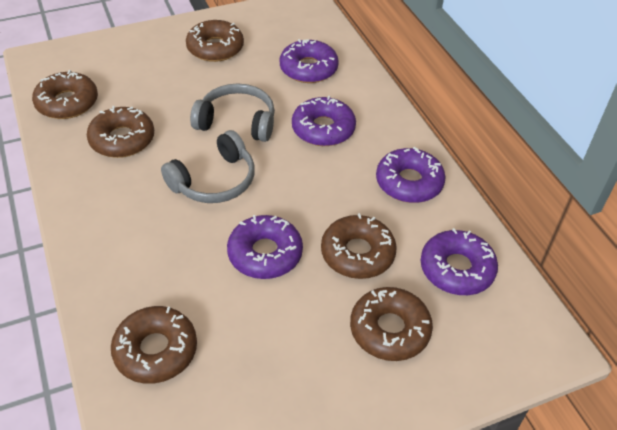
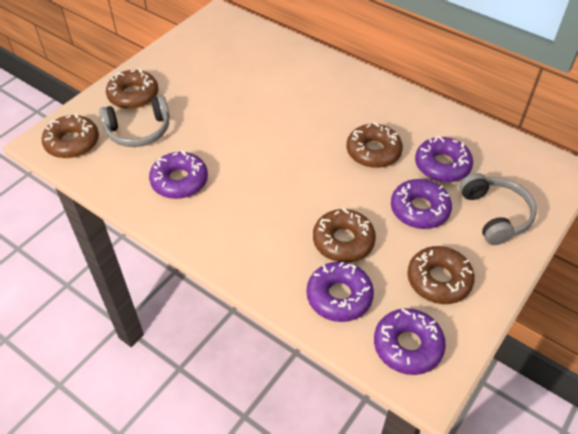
brown donut: [32,70,98,119] [87,106,154,158] [111,306,197,384] [186,20,244,62] [321,213,397,279] [350,287,433,361] = 6 -> [42,114,99,158] [106,69,158,109] [313,208,376,263] [347,123,403,168] [407,246,475,304] = 5

